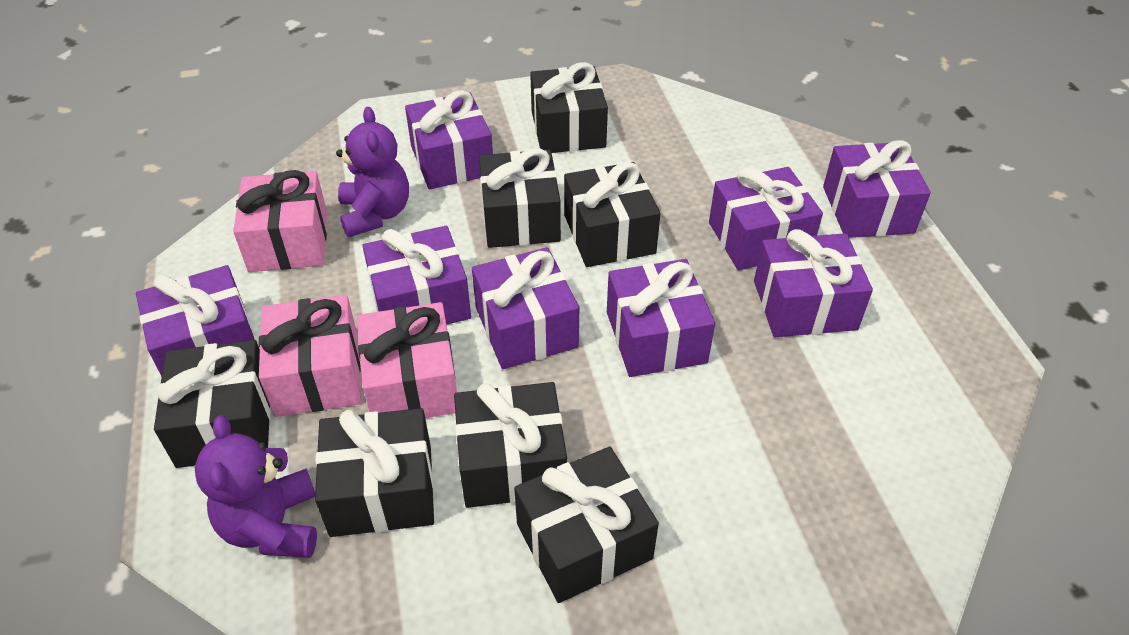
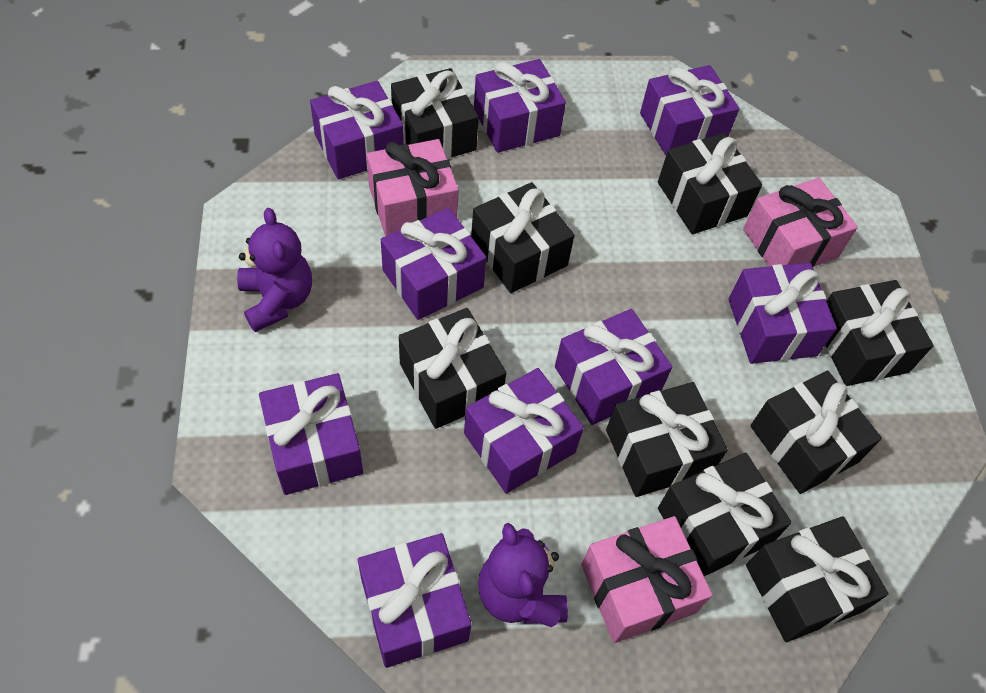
black gift: [154,340,271,468] [315,408,434,537] [454,382,567,508] [479,148,561,248] [514,447,659,603] [530,62,608,153] [564,162,661,267] = 7 -> [391,68,479,159] [399,308,506,429] [471,182,575,293] [606,382,728,497] [658,133,762,234] [658,453,792,576] [746,516,888,642] [750,370,882,494] [825,280,934,386] = 9
purple gift: [136,265,255,376] [362,226,471,325] [405,90,493,189] [472,247,579,369] [607,259,715,377] [709,167,823,270] [754,229,873,337] [823,140,931,238] = 8 -> [259,373,363,495] [310,81,404,179] [358,533,472,668] [381,208,487,320] [464,368,584,494] [474,59,566,153] [555,309,672,425] [640,65,739,155] [728,263,837,364] = 9

